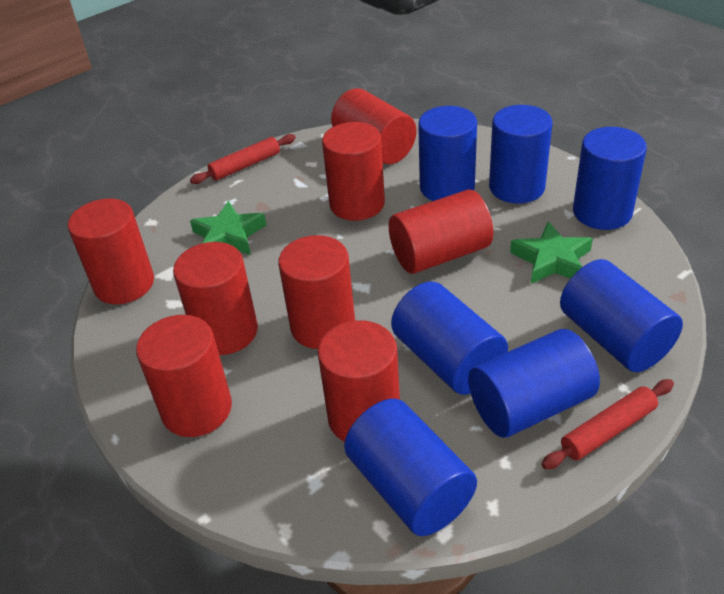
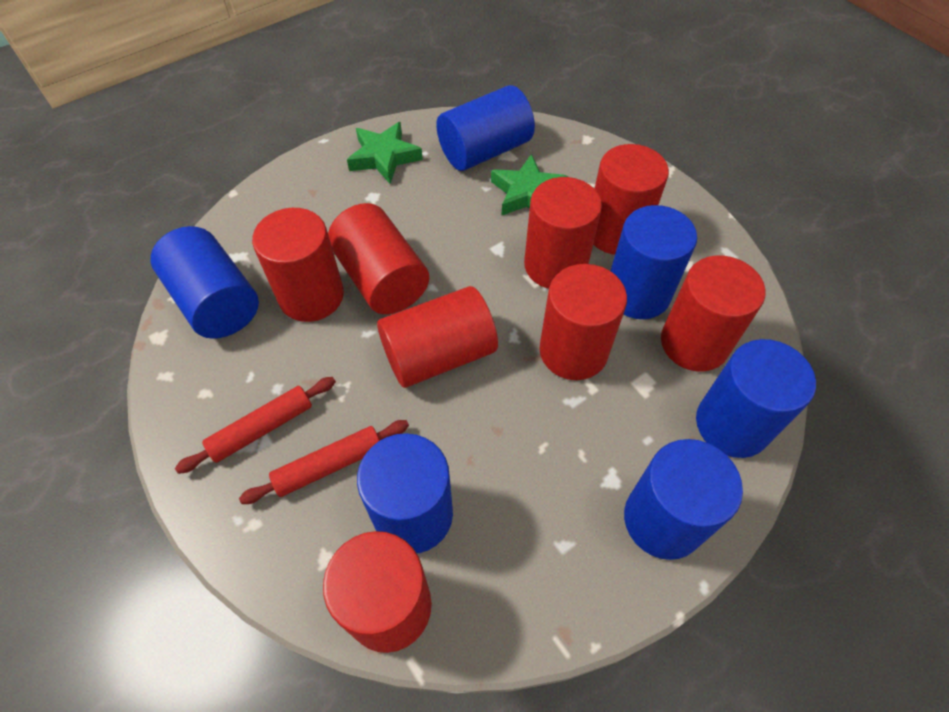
blue cylinder: [344,399,477,536] [391,281,508,395] [418,106,477,201] [468,329,600,438] [489,105,553,204] [560,259,683,372] [573,127,647,230] = 7 -> [151,226,259,339] [357,433,453,553] [436,85,535,171] [610,205,697,319] [624,439,743,560] [696,339,816,458] = 6

